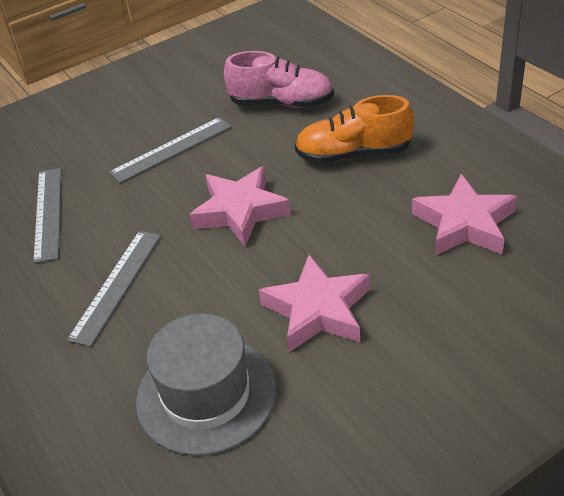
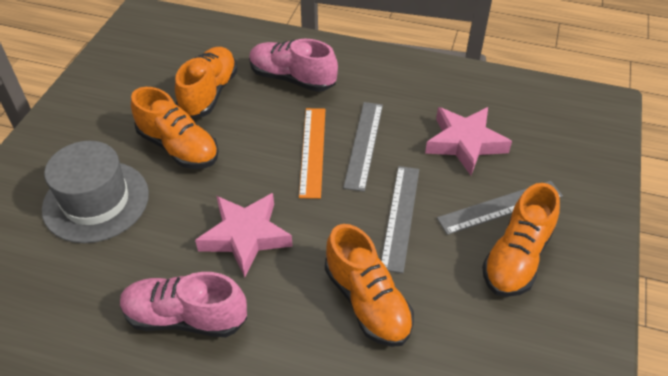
orange ruler: none = 0 -> [299,108,326,199] = 1
orange shoe: [295,95,414,164] = 1 -> [131,87,219,169] [175,47,238,118] [325,224,414,347] [482,183,560,297] = 4
pink shoe: [224,51,334,108] = 1 -> [120,272,247,337] [249,39,338,92] = 2
pink star: [189,166,291,246] [259,255,370,352] [412,174,517,256] = 3 -> [195,193,293,277] [425,107,512,175] = 2

